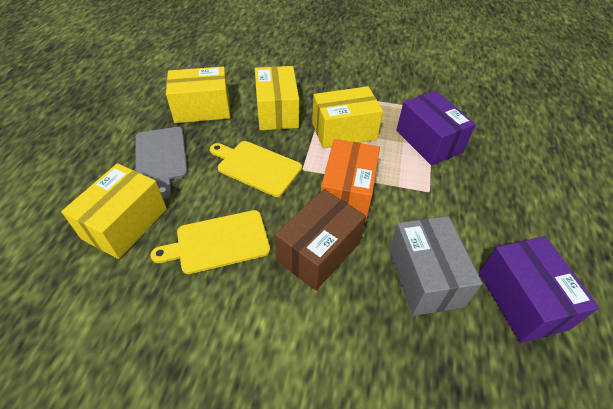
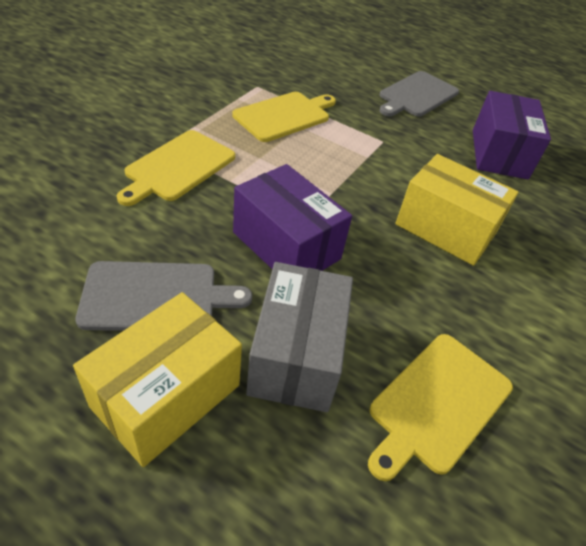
brown box: [275,189,366,291] = 1 -> none = 0
grey cutting board: [135,127,188,199] = 1 -> [75,261,252,331] [380,71,459,116] = 2
orange box: [321,139,380,223] = 1 -> none = 0
yellow box: [61,163,167,259] [166,66,230,123] [255,66,299,130] [312,86,383,149] = 4 -> [73,292,242,467] [395,154,519,266] = 2
yellow cutting board: [150,210,270,274] [210,141,302,197] = 2 -> [117,130,235,206] [232,92,336,142] [368,334,513,481] = 3

